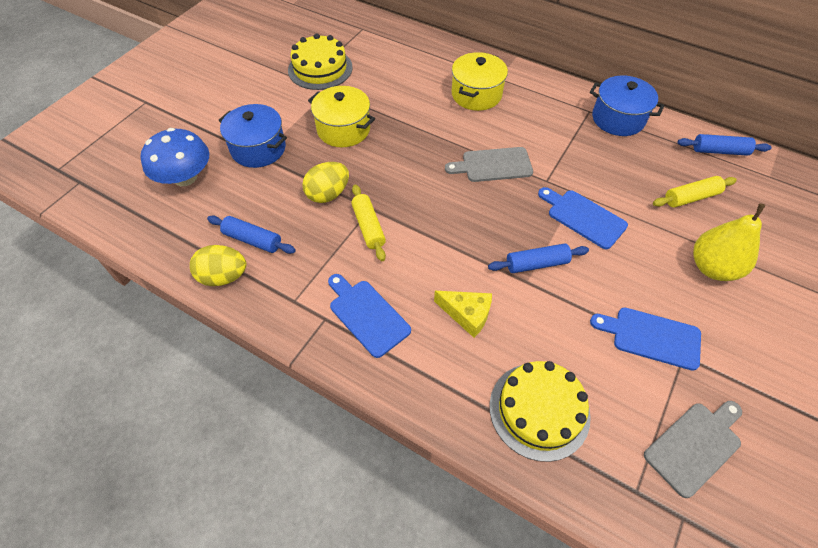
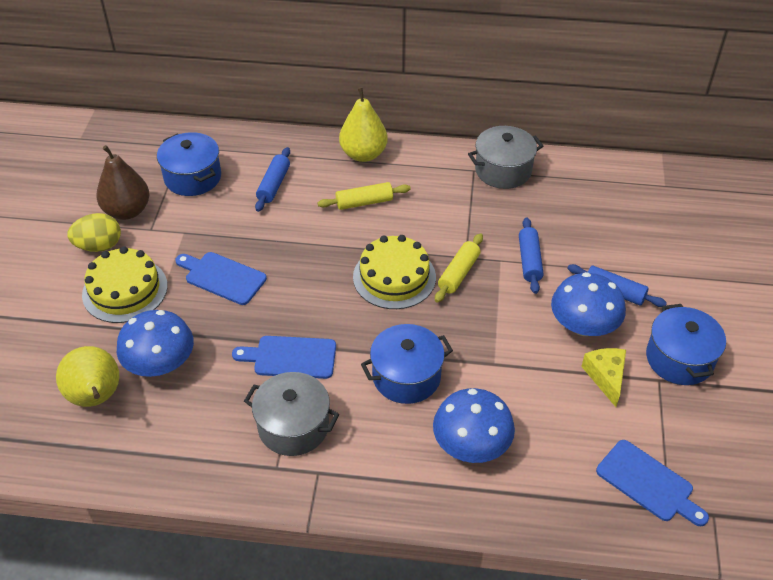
blue mushroom: [141,128,209,186] = 1 -> [117,310,194,377] [433,388,515,463] [551,272,626,336] = 3
blue pot: [218,104,287,168] [590,76,664,136] = 2 -> [157,132,221,196] [361,324,453,404] [646,304,726,385] = 3
brown pear: none = 0 -> [96,145,149,220] = 1
grey cutting board: [445,147,533,182] [644,401,742,498] = 2 -> none = 0
grey pot: none = 0 -> [244,372,339,456] [468,126,543,189] = 2
yellow egg: [190,245,246,286] [302,162,349,203] = 2 -> [67,213,121,252] = 1
yellow pear: [693,203,766,281] = 1 -> [56,346,119,407] [339,87,388,162] = 2
yellow pot: [308,86,375,147] [451,52,508,111] = 2 -> none = 0

